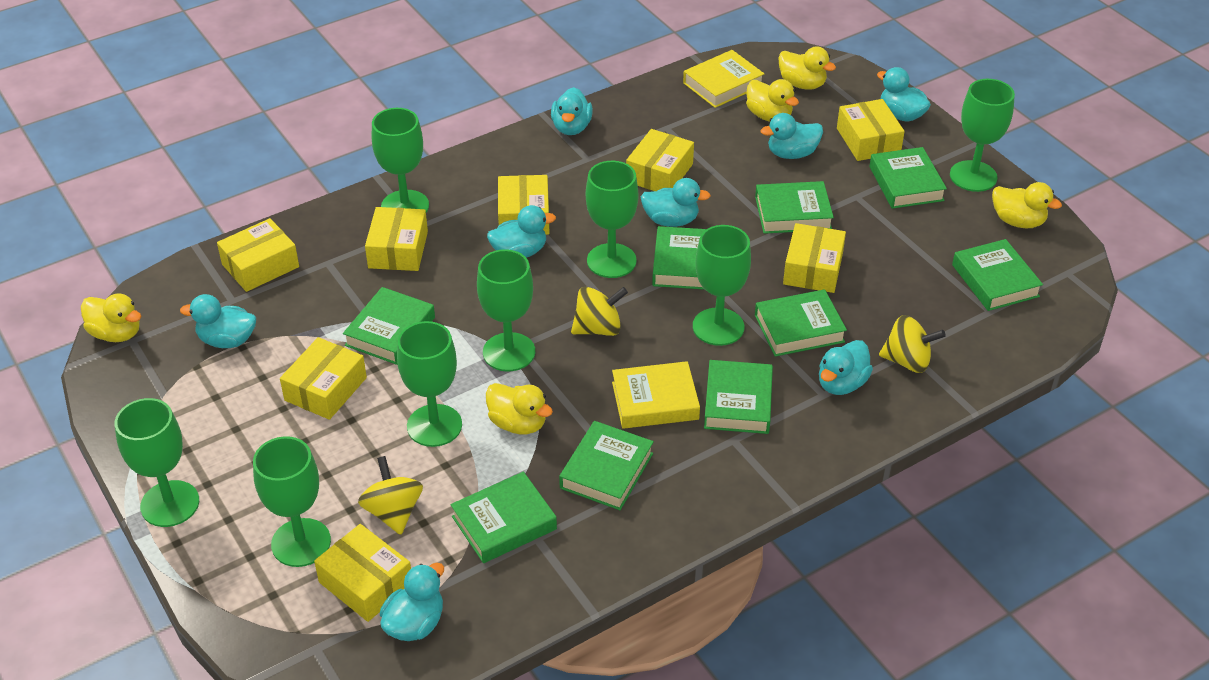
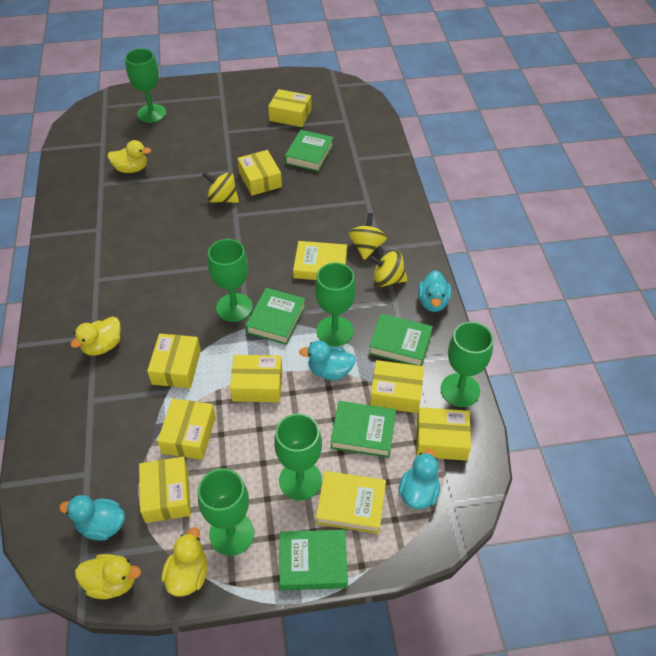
green book: [343,287,435,365] [451,472,557,563] [559,421,654,510] [652,226,706,290] [704,360,773,434] [755,181,834,234] [755,289,847,357] [869,147,947,209] [952,239,1043,311] = 9 -> [245,288,306,345] [280,530,348,590] [285,130,333,172] [330,401,396,458] [368,314,433,366] = 5
green goblet: [115,398,199,527] [253,436,331,567] [372,108,429,213] [397,321,462,447] [477,249,535,372] [586,161,638,278] [693,225,751,346] [950,79,1015,192] = 8 -> [125,49,166,123] [198,468,254,556] [208,239,253,322] [274,413,322,500] [315,262,356,346] [440,322,494,407] = 6
turquoise duck: [180,294,256,348] [380,563,444,641] [487,205,556,258] [551,87,593,135] [641,178,711,227] [761,113,823,159] [819,340,873,395] [877,67,931,122] = 8 -> [59,495,125,541] [299,340,356,380] [398,449,440,509] [418,270,451,312] = 4
yellow duck: [81,294,142,342] [486,383,553,434] [746,79,799,122] [778,46,836,89] [992,182,1062,228] = 5 -> [70,316,121,356] [75,554,141,599] [107,140,151,173] [161,527,208,597] = 4

